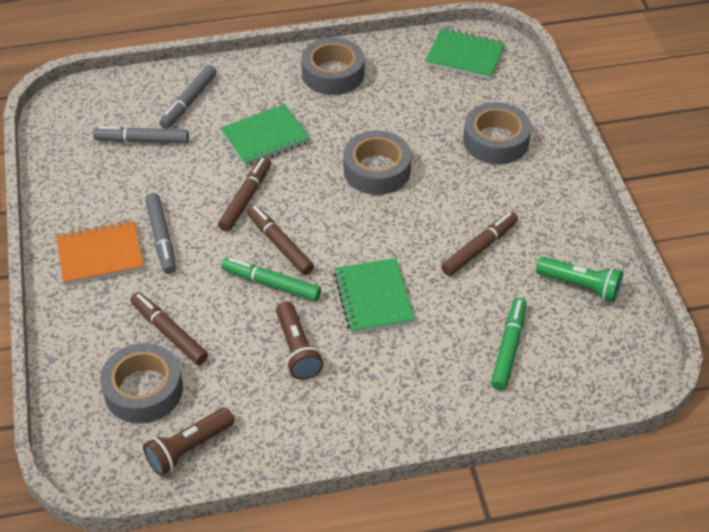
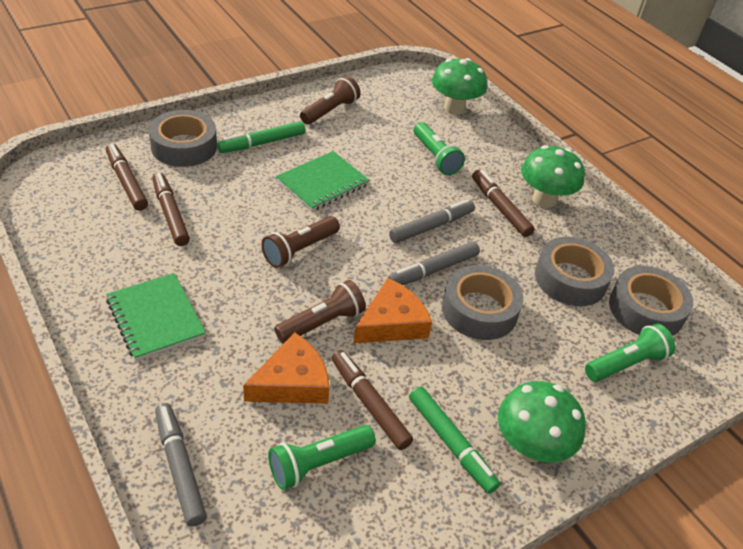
brown flashlight: [143,408,234,476] [276,301,323,380] = 2 -> [261,216,340,268] [274,280,366,344] [300,76,361,125] = 3
green flashlight: [536,257,623,302] = 1 -> [268,425,376,490] [414,122,465,175] [585,324,675,382] = 3
green mushroom: none = 0 -> [432,58,487,114] [498,381,585,462] [521,145,585,208] = 3
green notebook: [221,104,311,166] [334,258,415,333] [425,28,505,79] = 3 -> [106,273,206,361] [276,151,370,211] = 2
orange cheese: none = 0 -> [243,332,330,404] [354,278,432,343] = 2
orange notebook: [57,220,144,285] = 1 -> none = 0

